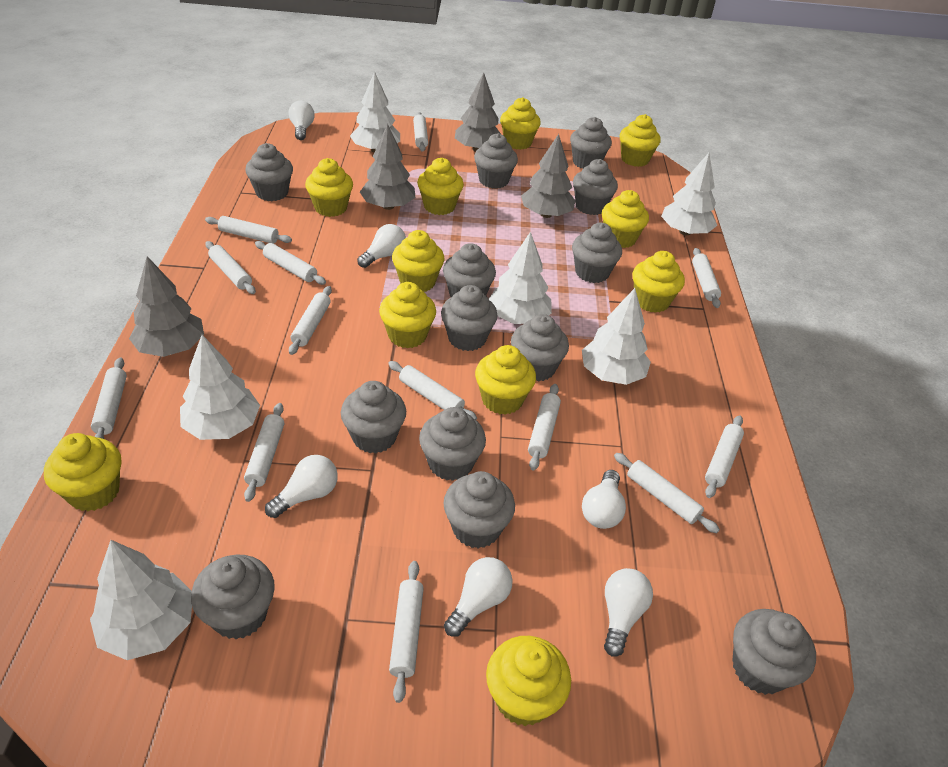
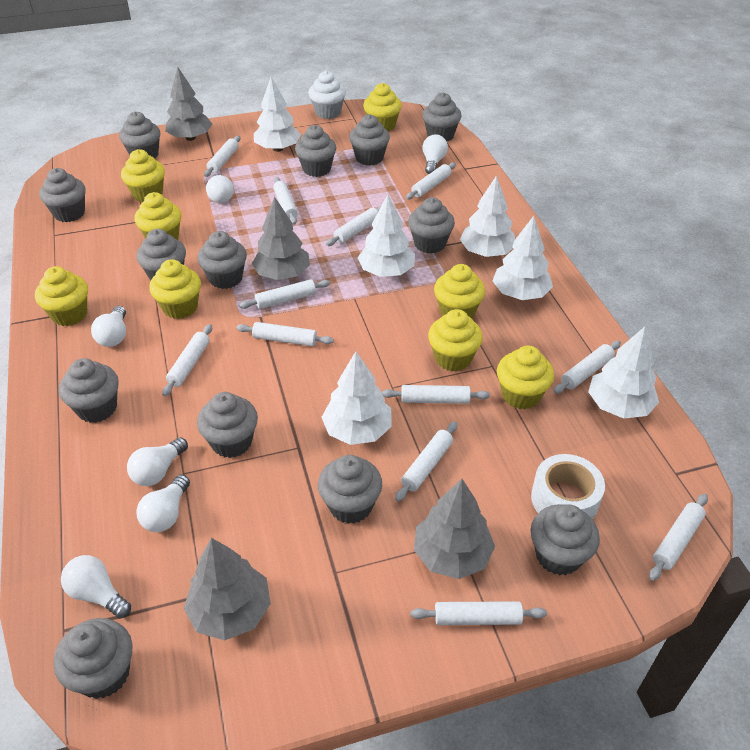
white cupcake: none = 0 -> [309,70,346,119] = 1
white rolling pin: [91,357,127,439] [205,216,292,244] [206,241,256,294] [244,403,284,502] [255,241,326,285] [289,286,332,355] [388,361,477,420] [389,561,424,703] [413,112,428,152] [528,384,561,471] [614,453,720,533] [692,248,721,308] [705,415,744,498] = 13 -> [162,324,212,396] [204,136,241,177] [236,322,334,346] [239,279,330,309] [273,177,298,224] [326,205,382,246] [382,385,490,404] [395,421,458,502] [406,162,456,200] [411,601,547,625] [554,341,621,394] [649,493,708,581] = 12
white tape: none = 0 -> [531,454,605,519] = 1
yellow cupcake: [44,433,122,511] [305,158,353,217] [379,282,436,348] [392,230,444,292] [417,158,464,215] [475,345,536,415] [486,636,571,726] [500,97,541,150] [602,190,649,248] [620,114,661,167] [632,251,685,313] = 11 -> [35,266,88,326] [121,149,165,202] [135,192,181,240] [149,259,201,319] [363,83,402,131] [428,309,483,371] [434,264,485,318] [497,346,554,409] = 8

